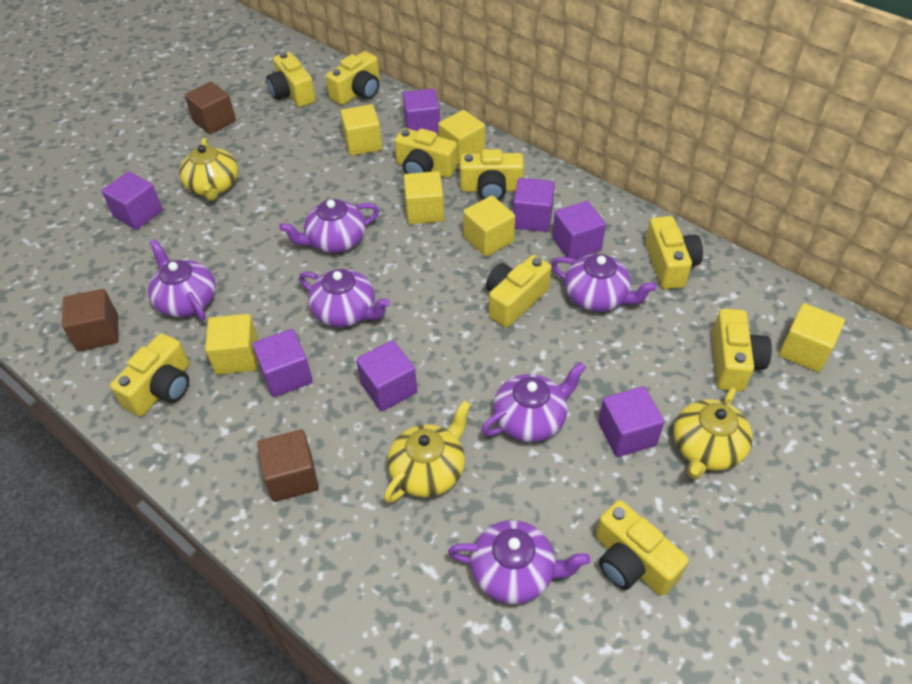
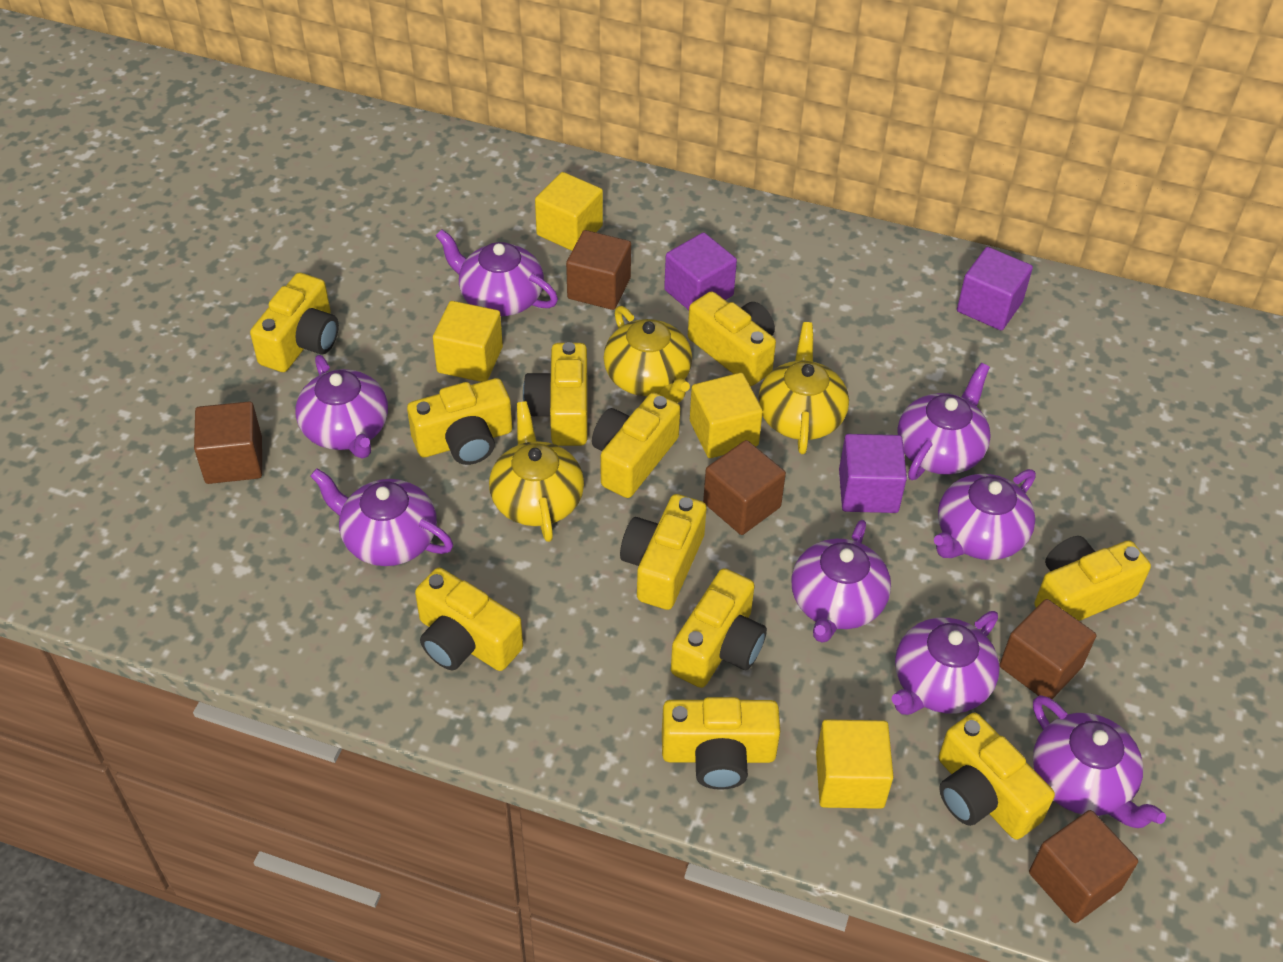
brown cube: [62,289,119,351] [184,82,236,134] [257,429,319,502] = 3 -> [194,401,262,484] [566,230,631,310] [703,440,786,535] [999,599,1096,699] [1029,810,1138,923] = 5
purple cube: [102,171,163,230] [252,329,313,397] [356,340,417,411] [403,89,440,135] [513,178,555,232] [552,201,606,259] [598,386,664,457] = 7 -> [664,232,737,310] [839,434,907,513] [957,247,1033,330] = 3
purple teapot: [148,239,216,320] [279,199,379,253] [299,269,390,327] [448,520,590,604] [482,362,586,442] [551,254,657,312] = 6 -> [296,355,388,459] [310,468,453,566] [436,229,558,316] [791,520,891,643] [891,611,1000,715] [898,363,991,480] [934,469,1036,560] [1033,695,1166,828] = 8
yellow camera: [110,333,189,416] [266,52,316,107] [326,51,380,105] [394,128,458,178] [460,149,524,200] [486,255,551,327] [596,500,689,596] [645,216,703,289] [712,309,772,391] = 9 -> [250,273,339,372] [407,378,512,465] [415,568,523,671] [523,342,587,446] [592,392,680,498] [620,494,707,610] [662,697,780,790] [671,568,767,688] [688,291,776,386] [939,713,1055,840] [1034,536,1151,621] = 11
yellow cube: [205,314,259,375] [340,104,382,156] [404,171,444,224] [438,110,485,165] [463,195,515,257] [779,303,845,372] = 6 -> [433,301,503,382] [535,172,603,251] [690,373,763,458] [816,719,894,809] = 4

